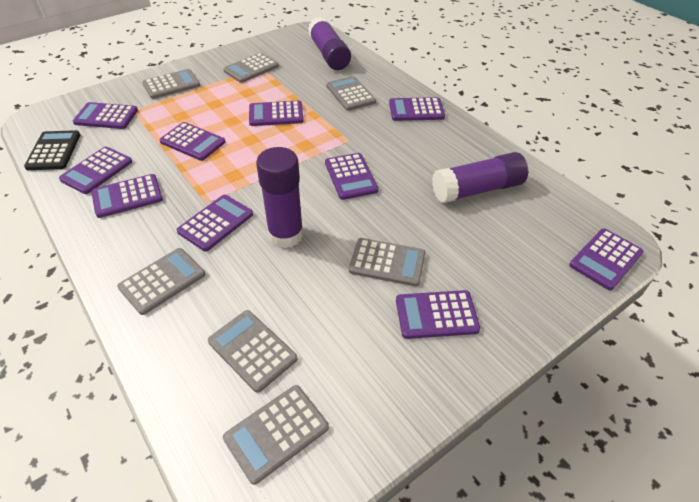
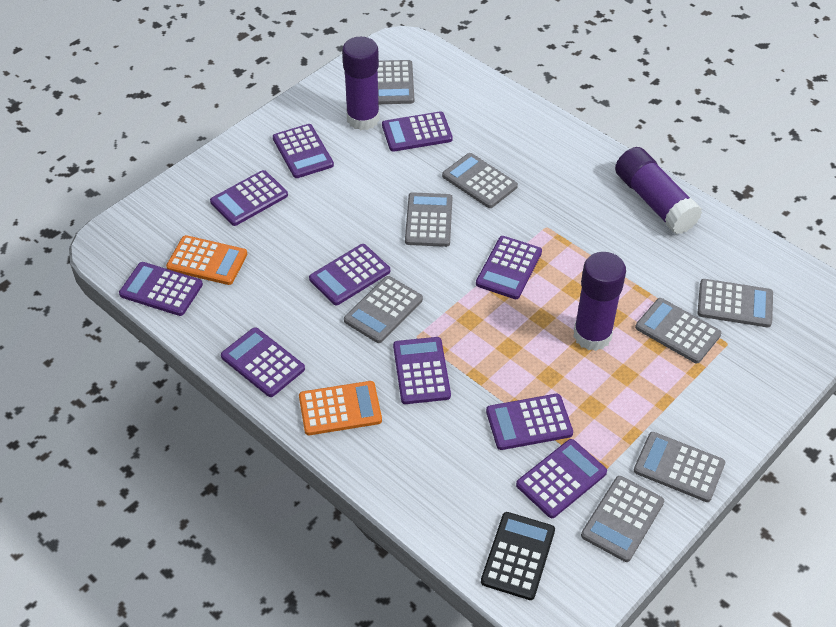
grey calculator: [117,248,205,315] [142,69,200,99] [208,310,297,393] [223,53,279,83] [223,385,329,485] [326,76,376,111] [349,238,426,286] = 7 -> [344,276,423,343] [378,60,414,104] [405,192,453,247] [442,153,518,208] [581,476,664,562] [634,432,725,502] [635,298,721,363] [698,279,773,327] = 8
orange calculator: none = 0 -> [166,235,247,285] [299,381,382,435] = 2

